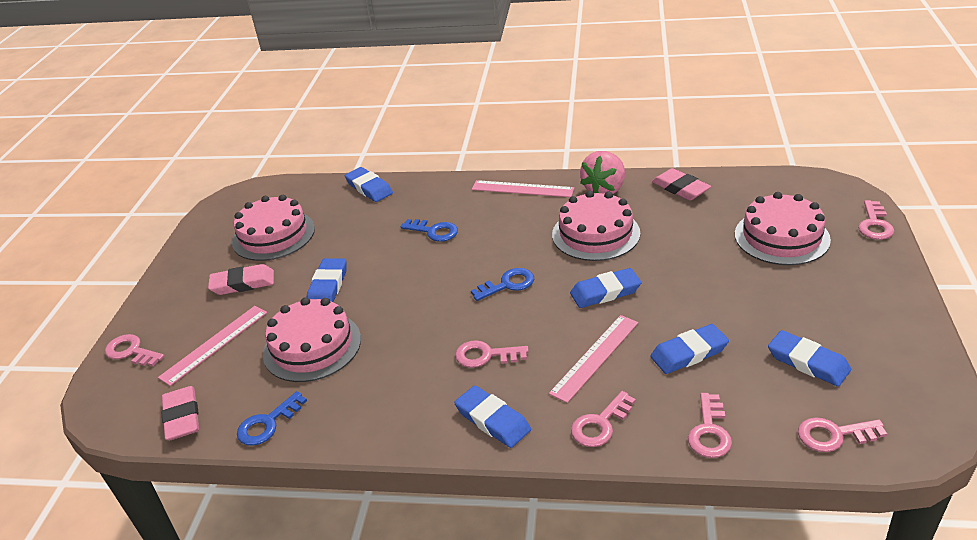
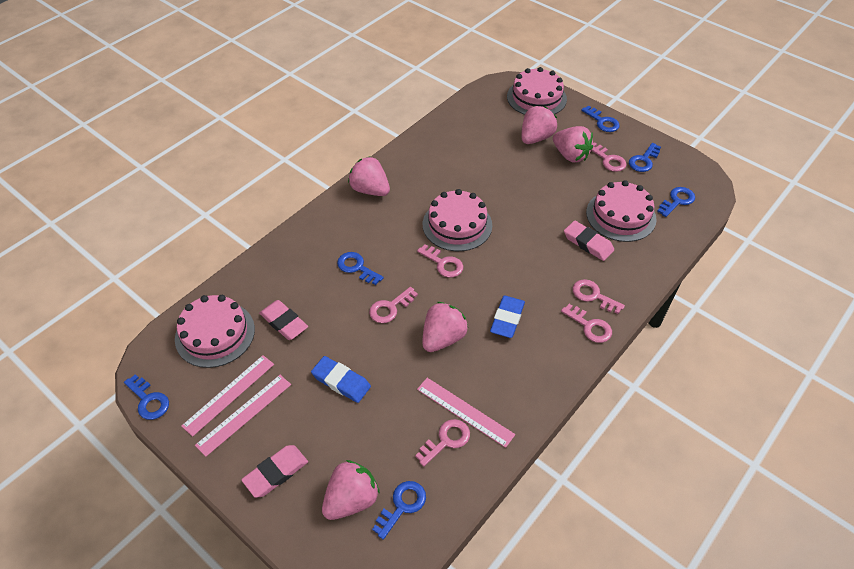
blue eraser: [307,258,347,302] [345,167,393,202] [454,385,531,448] [570,268,642,308] [650,324,729,374] [768,330,851,387] = 6 -> [311,356,371,403] [490,296,525,338] = 2
blue key: [237,391,307,446] [401,219,458,242] [471,268,534,301] = 3 -> [124,374,169,420] [337,252,384,285] [372,481,426,540] [581,106,620,132] [629,143,661,172] [657,187,695,217] = 6
pink strawberry: [580,151,625,194] = 1 -> [322,460,380,520] [348,156,390,196] [422,302,468,352] [521,106,557,144] [553,126,593,163] = 5

